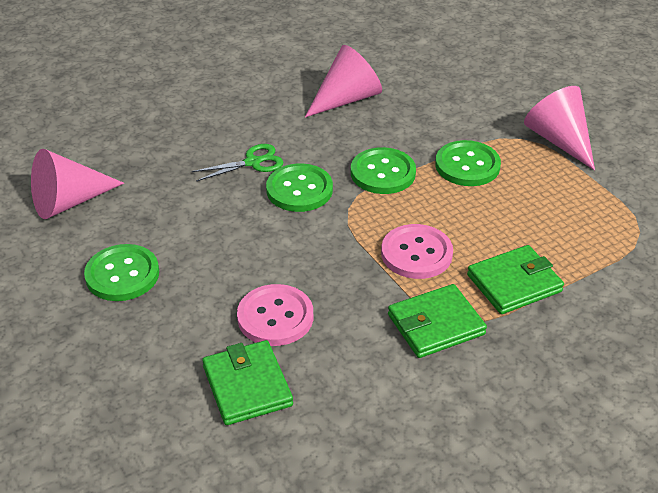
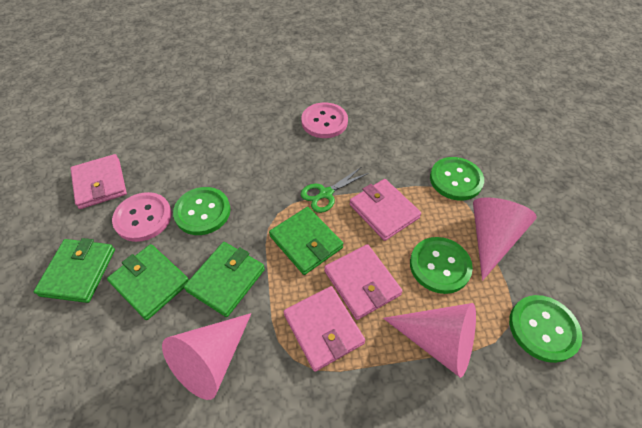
green wallet: [202,340,293,425] [388,284,487,358] [467,245,564,314] = 3 -> [34,238,115,303] [107,244,189,320] [184,242,265,317] [269,207,343,275] = 4
pink wallet: none = 0 -> [70,154,127,209] [284,286,365,372] [324,244,403,320] [350,179,421,241] = 4

